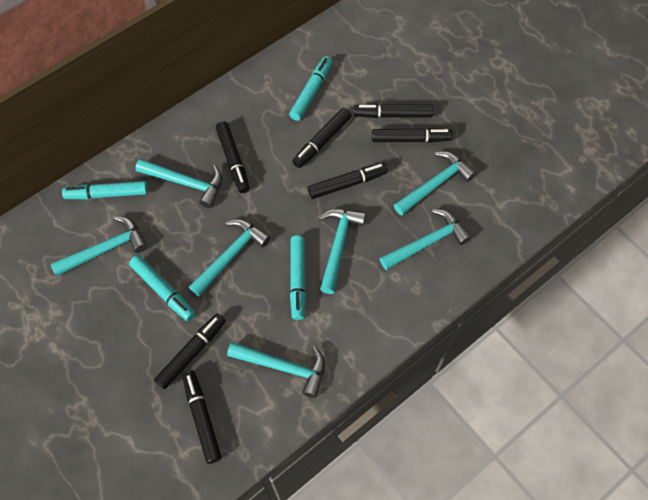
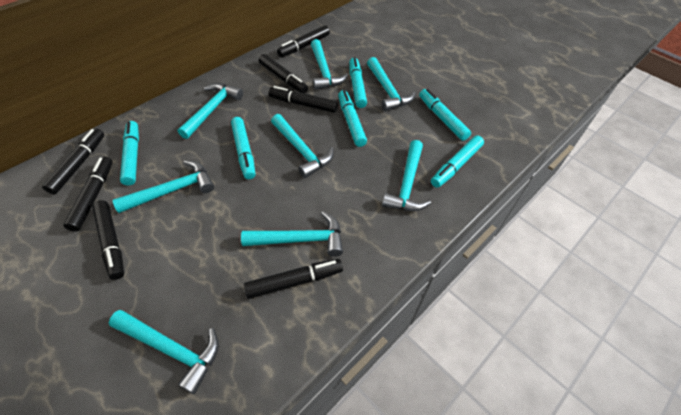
turquoise hammer: [50,216,148,276] [135,159,222,208] [189,219,271,296] [227,342,325,398] [318,209,366,294] [380,209,471,270] [394,152,476,216] = 7 -> [109,310,219,394] [112,161,214,213] [178,83,243,139] [241,211,343,257] [271,114,334,178] [311,39,348,90] [367,57,416,111] [382,140,431,211] = 8
turquoise marker: [62,181,148,199] [129,255,195,321] [289,56,332,121] [290,235,306,320] = 4 -> [120,121,139,185] [231,117,255,179] [338,90,367,147] [349,57,367,108] [419,89,471,141] [431,136,484,188] = 6

